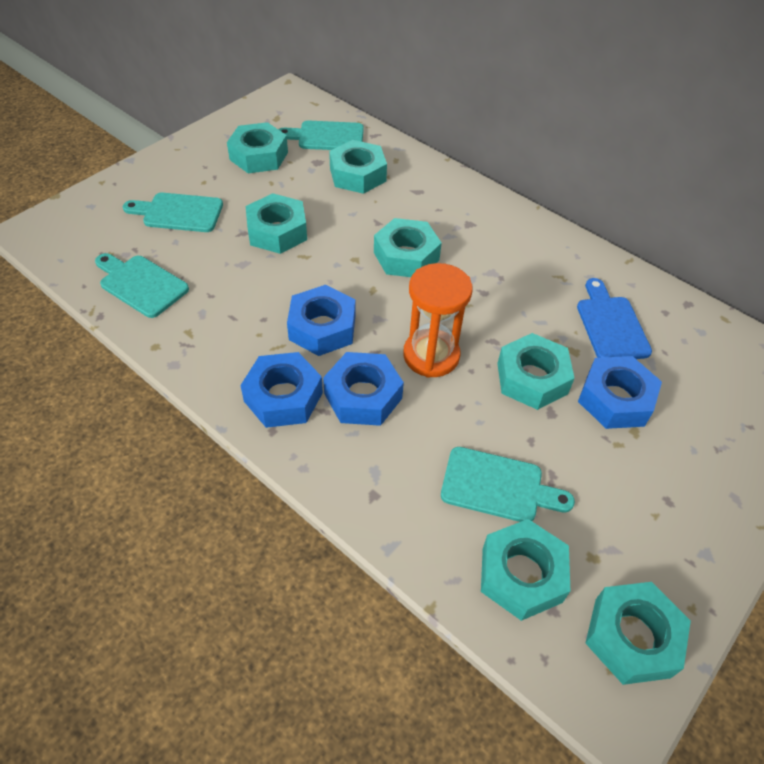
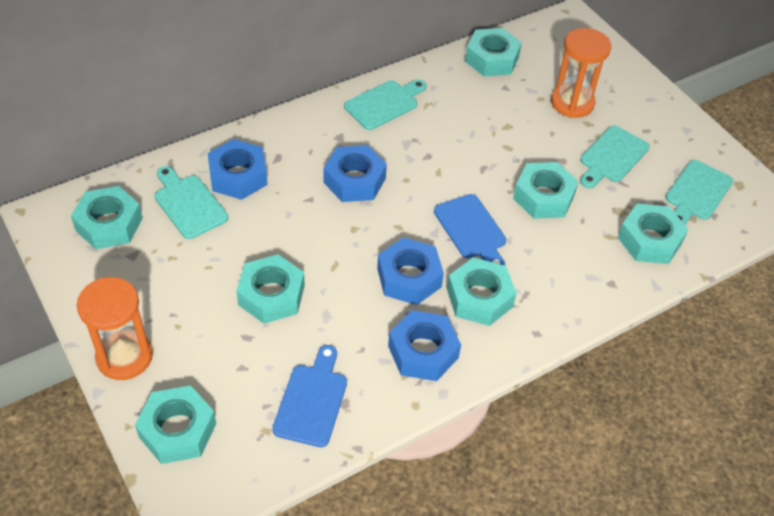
blue cutting board: [577,278,652,359] = 1 -> [272,345,347,447] [434,194,506,266] = 2
orange hourglass: [403,263,473,378] = 1 -> [77,277,153,380] [551,28,611,118] = 2

